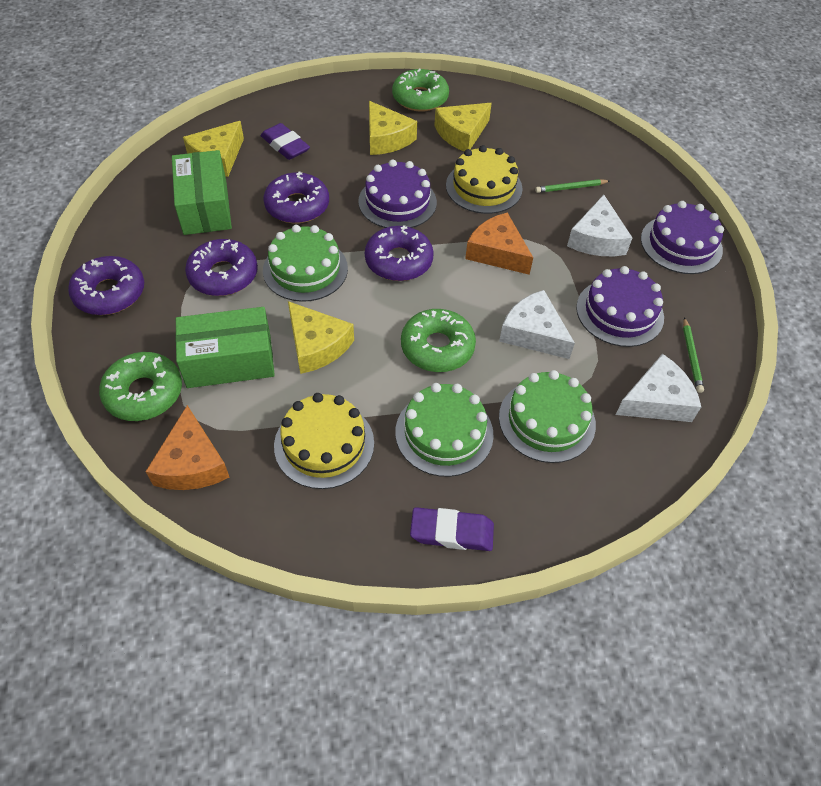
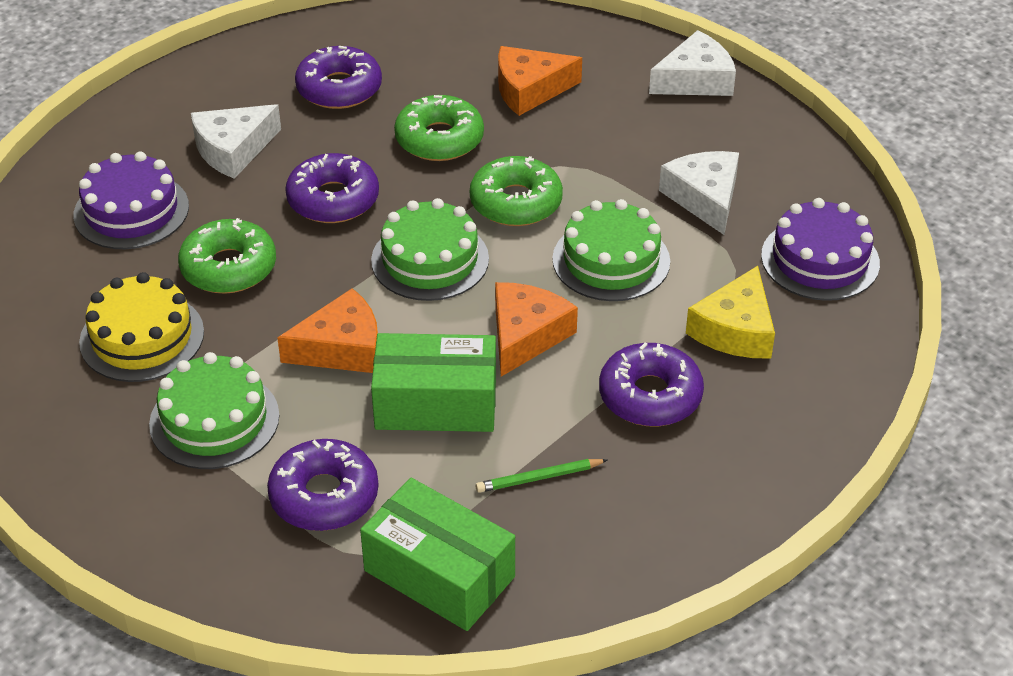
green pencil: [535,179,610,193] [683,317,704,393] = 2 -> [476,459,607,493] = 1
orange cheese: [145,405,230,490] [465,213,533,275] = 2 -> [277,288,378,373] [495,282,578,377] [498,46,582,116] = 3
purple cake: [358,159,437,228] [576,266,664,347] [641,201,724,274] = 3 -> [73,151,189,249] [761,198,880,301] = 2
purple eraser: [261,123,310,160] [410,507,494,551] = 2 -> none = 0
yellow cake: [274,393,374,489] [446,145,523,214] = 2 -> [79,272,204,382] = 1
yellow cheese: [183,121,244,177] [288,301,354,374] [369,101,417,155] [434,103,492,151] = 4 -> [686,266,775,359] = 1

